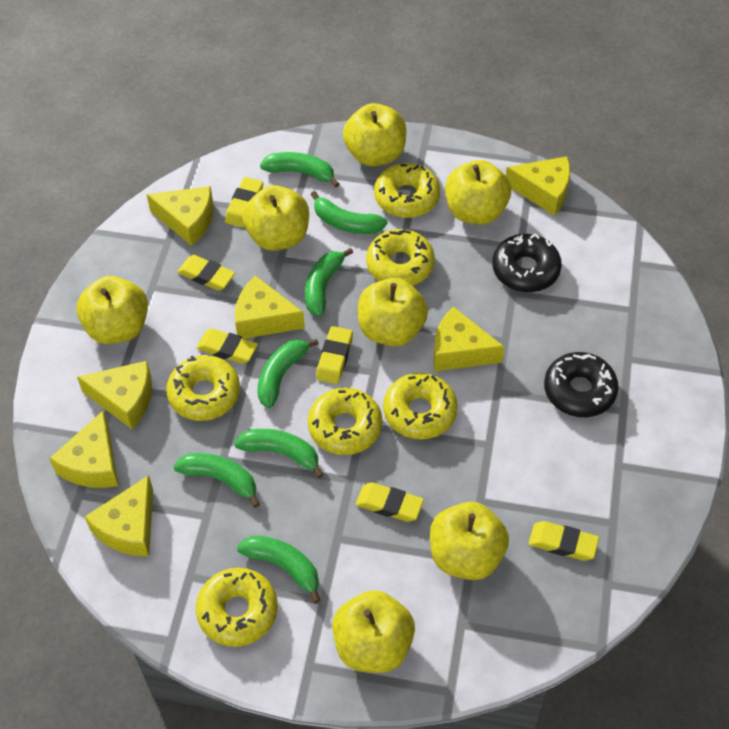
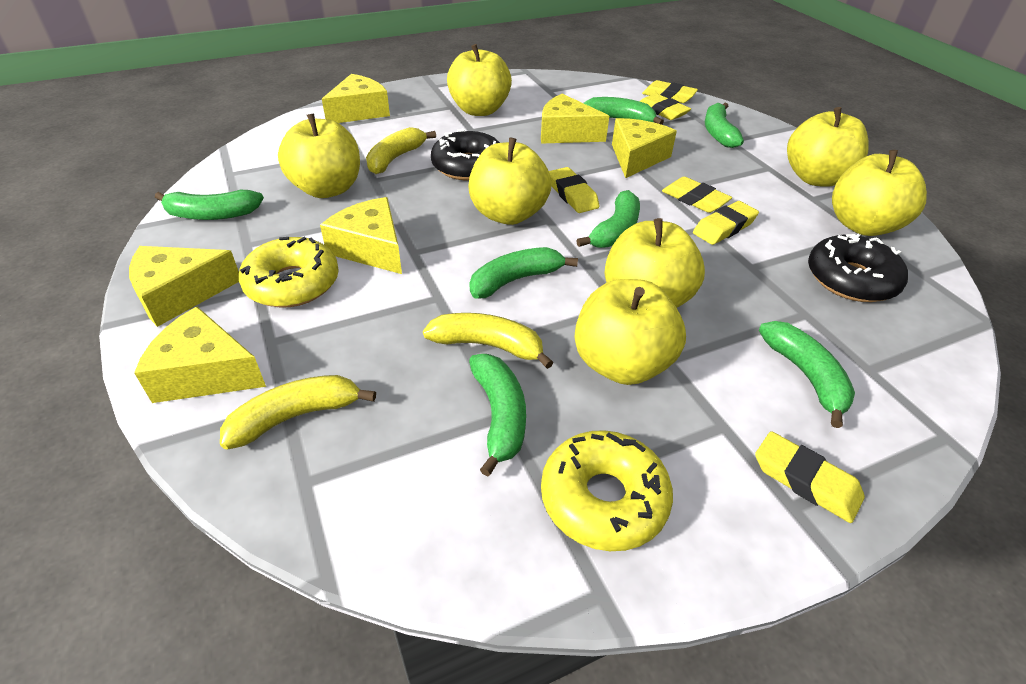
yellow banana: none = 0 -> [220,375,376,450] [366,127,436,174] [423,313,554,369] = 3
yellow cheese: [49,411,118,488] [77,361,152,429] [85,475,153,557] [147,186,213,246] [235,275,305,338] [433,307,504,371] [506,156,570,216] = 7 -> [129,246,239,327] [134,307,266,403] [320,197,402,274] [322,74,390,123] [541,94,609,144] [612,118,677,178] = 6
yellow donut: [166,355,240,421] [196,568,278,647] [308,387,382,455] [366,229,435,286] [374,163,440,218] [383,373,458,440] = 6 -> [239,237,339,308] [541,430,673,551] = 2

